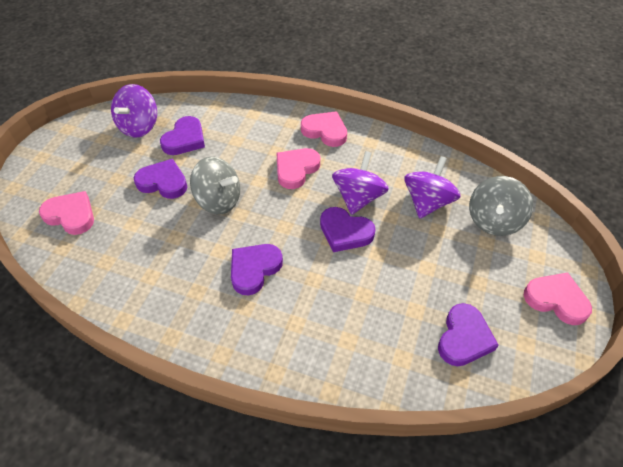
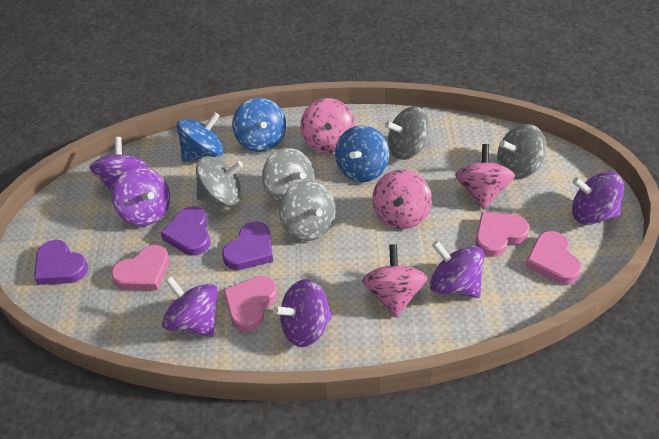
blue spinning top: none = 0 -> [177,112,224,163] [232,97,286,152] [335,125,390,182] = 3
grey spinning top: [190,157,240,214] [469,176,533,236] = 2 -> [196,156,243,206] [262,148,315,204] [279,181,336,241] [385,106,431,160] [497,124,546,180] = 5
pink spinning top: none = 0 -> [300,98,355,153] [362,244,428,318] [372,169,432,229] [455,144,515,209] = 4
purple heart: [134,159,187,199] [160,116,205,155] [231,244,283,295] [320,207,376,252] [438,303,499,366] = 5 -> [34,240,88,285] [160,206,210,256] [222,222,273,270] = 3
purple spinning top: [111,84,157,138] [332,151,389,215] [404,156,461,219] = 3 -> [89,137,148,192] [112,167,170,226] [162,276,218,337] [273,279,332,347] [430,241,484,298] [572,172,624,225] = 6

